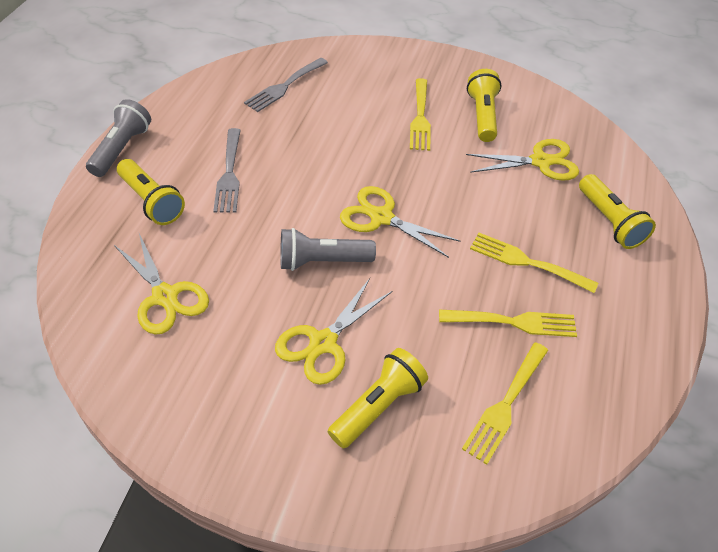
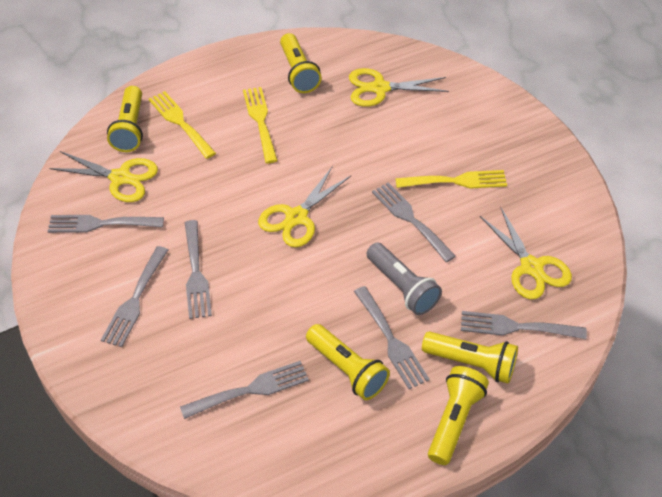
grey flashlight: [86,99,151,177] [280,228,376,271] = 2 -> [366,243,442,315] = 1
grey fork: [213,128,241,213] [244,58,328,112] = 2 -> [48,215,164,233] [101,246,168,347] [180,361,309,419] [185,220,212,319] [354,286,430,389] [372,182,456,262] [461,311,587,339] = 7
yellow flashlight: [117,159,185,225] [328,348,428,449] [467,69,502,142] [579,174,656,249] = 4 -> [107,86,143,152] [280,33,322,93] [306,324,390,400] [422,332,518,384] [428,366,489,465] = 5
yellow fork: [410,78,431,151] [439,310,577,337] [462,342,548,465] [470,233,598,293] = 4 -> [149,91,216,159] [243,87,278,163] [395,170,507,189] = 3

